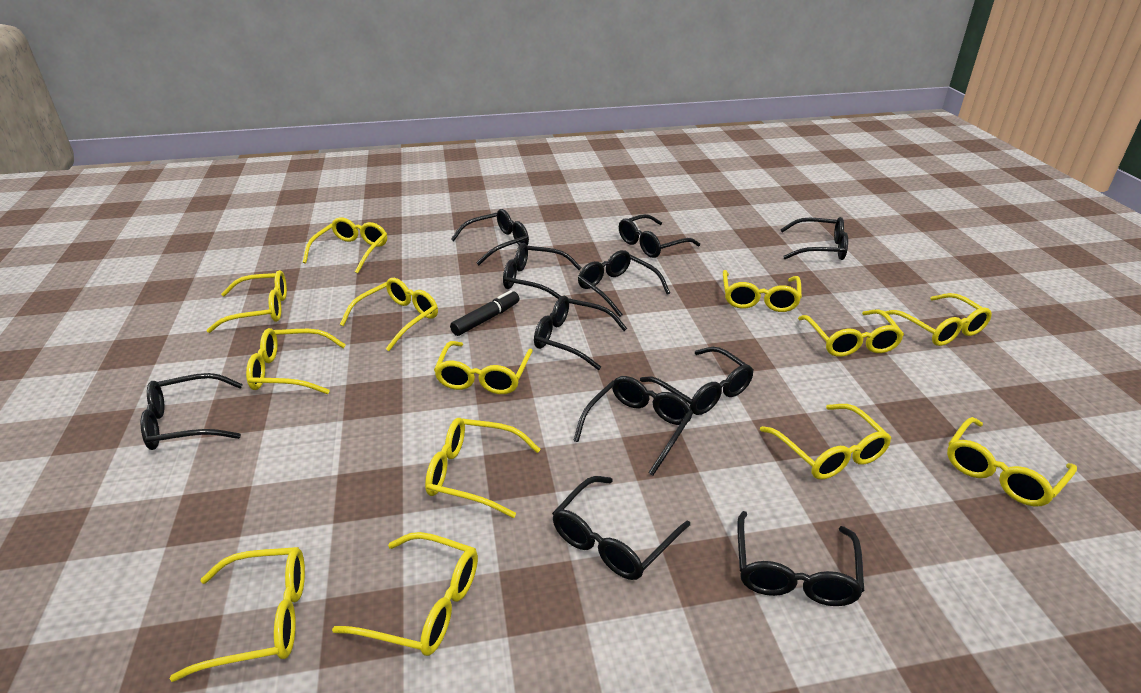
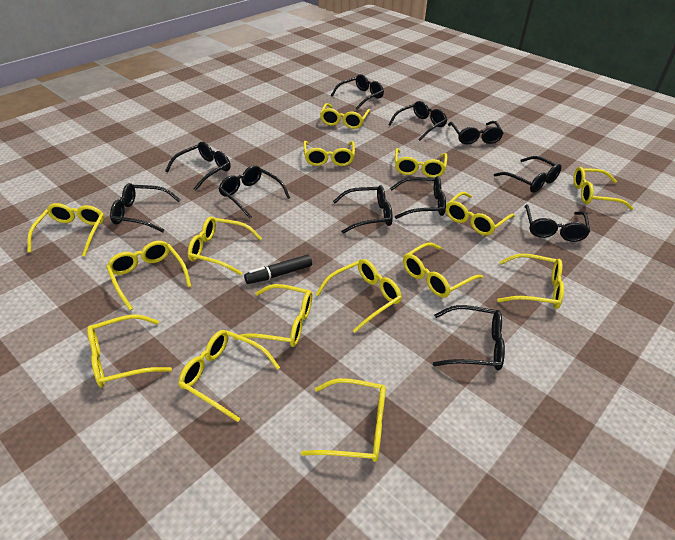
yellow glasses: [170,547,305,682] [206,270,287,333] [246,328,346,394] [303,217,387,273] [332,532,478,656] [340,278,438,351] [425,418,541,518] [434,341,533,394] [723,270,802,312] [760,404,891,479] [798,309,904,357] [884,293,992,346] [947,417,1077,506] = 13 -> [27,203,104,257] [87,314,172,387] [106,241,192,311] [178,330,280,422] [188,216,262,275] [233,284,312,347] [301,378,386,462] [303,141,355,166] [315,259,402,333] [320,103,370,129] [395,148,448,178] [403,242,483,298] [446,192,515,236] [497,253,564,309] [573,167,634,210] = 15

